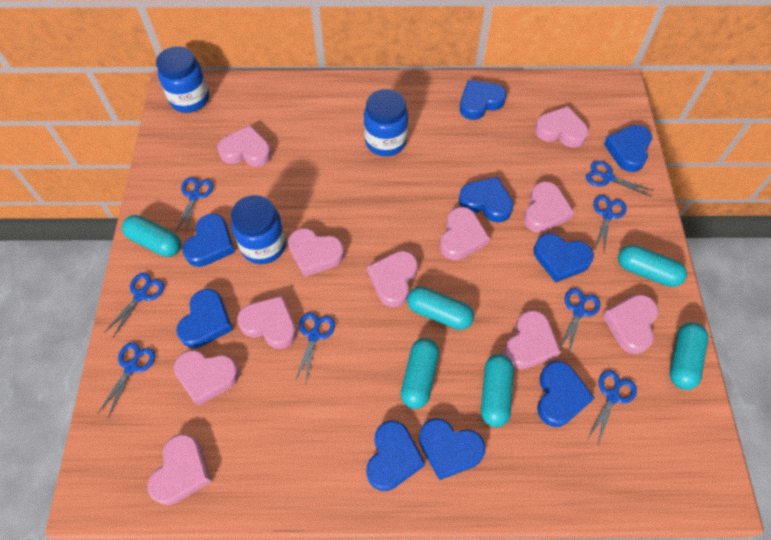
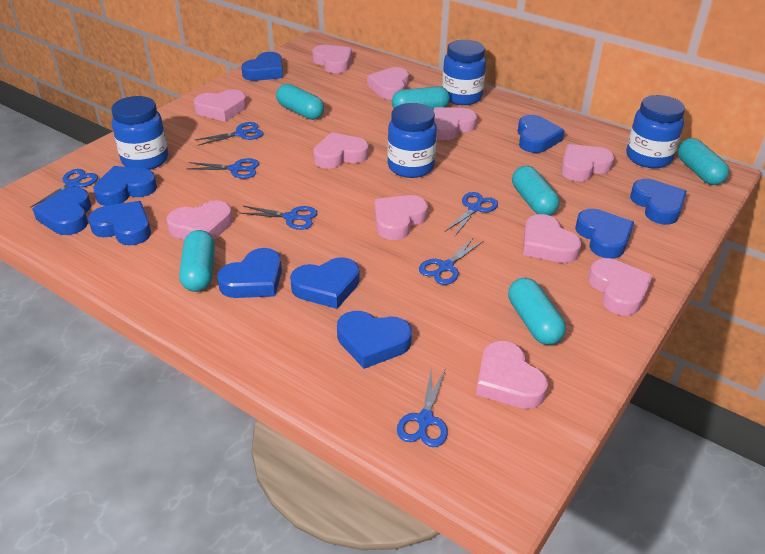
blue heart: [176,289,233,348] [182,213,235,267] [367,421,425,491] [419,418,486,480] [459,177,514,222] [460,80,506,120] [534,233,594,283] [537,361,595,427] [604,125,652,172] = 9 -> [32,187,91,235] [88,201,151,245] [93,166,157,206] [217,248,282,298] [241,52,283,81] [290,257,359,309] [337,311,412,369] [517,115,565,153] [575,209,634,259] [630,179,687,225] = 10
blue jar: [156,46,209,113] [231,195,286,264] [364,89,408,156] = 3 -> [111,96,168,170] [387,103,437,178] [442,40,486,105] [626,95,685,168] = 4
blue scissors: [98,342,156,418] [104,273,165,338] [175,177,214,234] [295,312,335,385] [560,288,600,354] [586,161,652,197] [588,370,637,445] [593,195,627,252] = 8 -> [30,169,98,208] [187,158,259,179] [195,122,263,146] [240,206,317,230] [397,367,448,447] [419,237,483,285] [445,192,498,236] = 7

